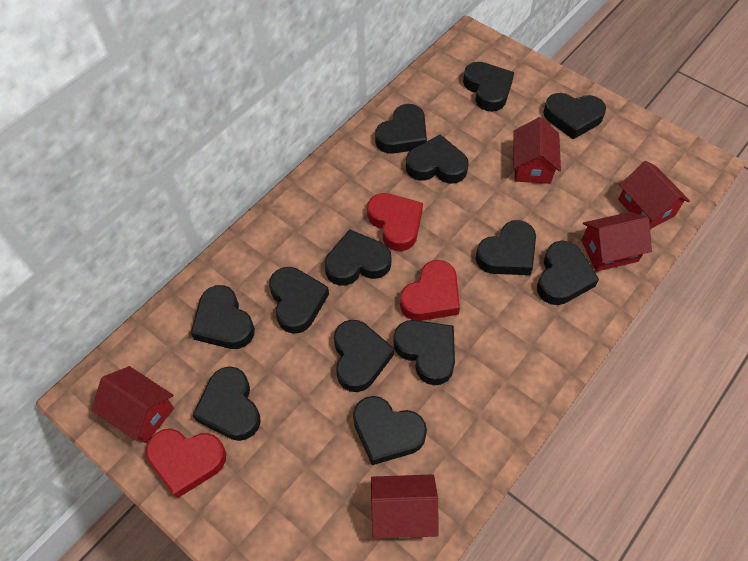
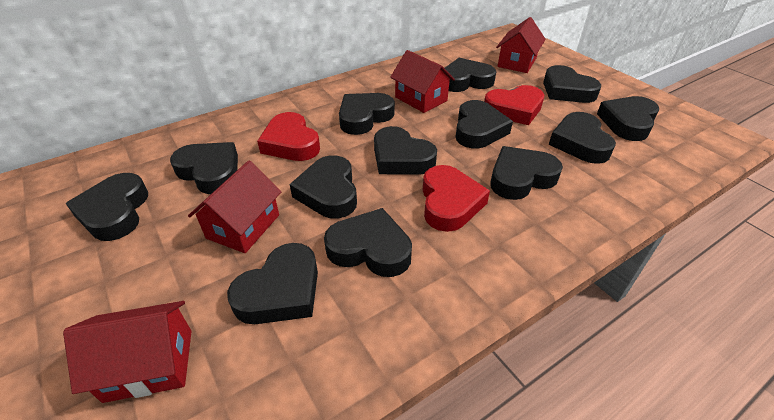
red house: [91,366,174,443] [371,474,439,539] [513,117,561,184] [581,212,652,271] [618,161,690,229] = 5 -> [63,301,192,403] [188,160,281,253] [390,50,455,113] [496,17,546,73] = 4

